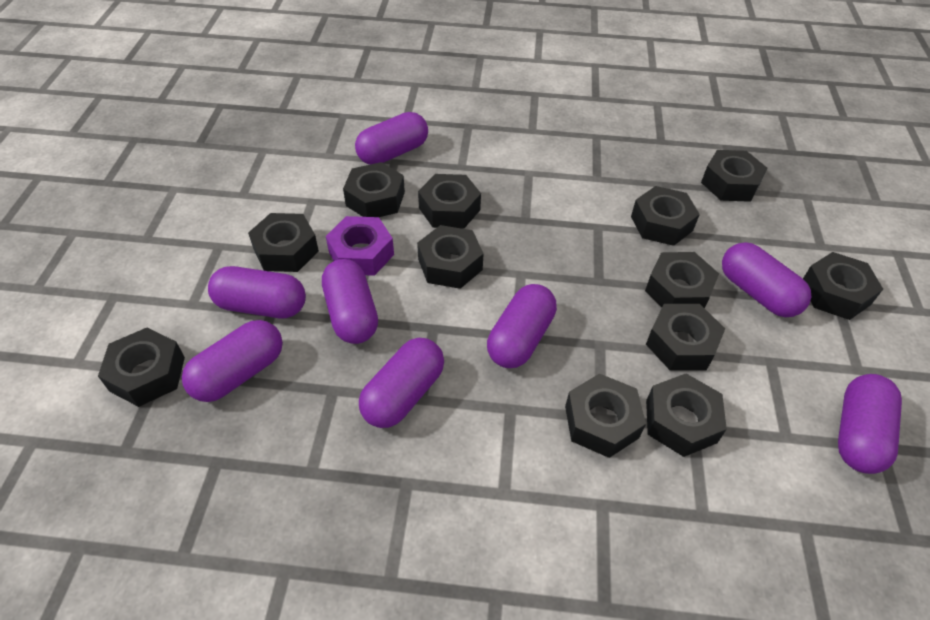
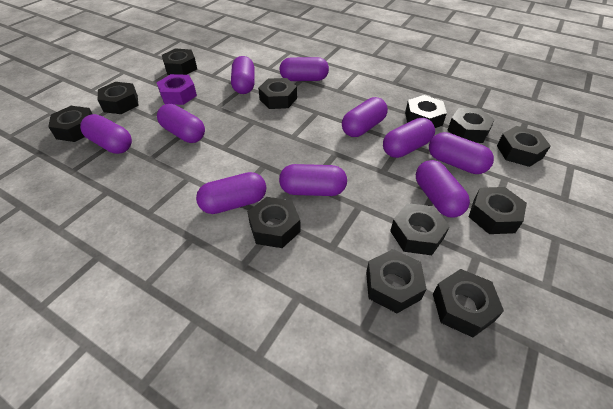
purple capsule: [182,320,283,402] [208,266,306,318] [322,259,378,344] [355,112,428,165] [359,338,444,428] [487,284,557,368] [722,242,811,317] [838,374,902,474] = 8 -> [80,114,132,154] [157,104,205,143] [196,172,266,214] [231,56,255,94] [279,57,329,81] [279,164,347,196] [342,97,388,137] [383,118,435,158] [416,160,470,218] [429,132,494,174] = 10

